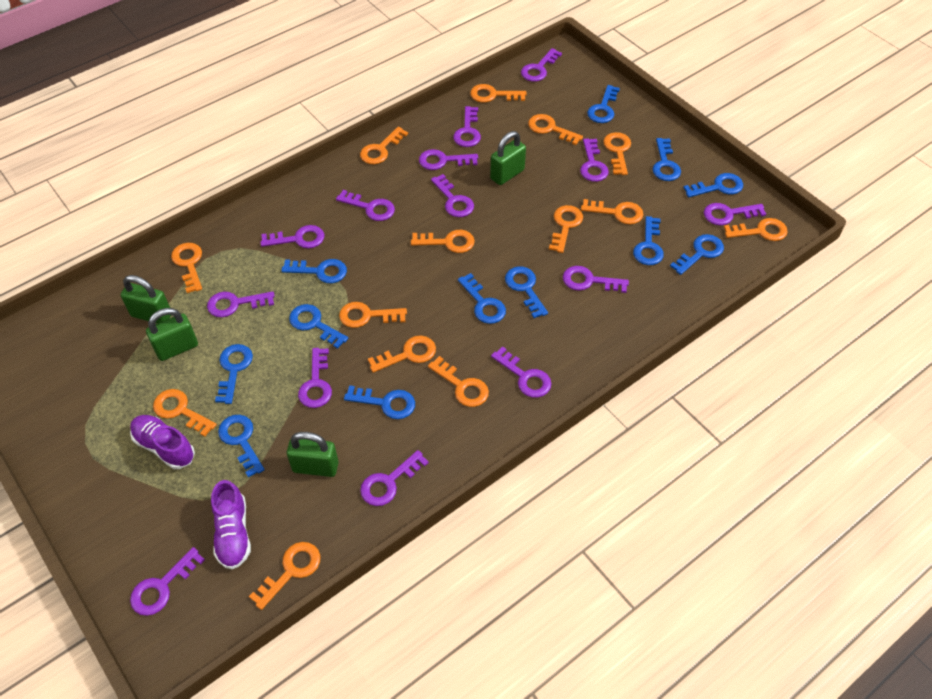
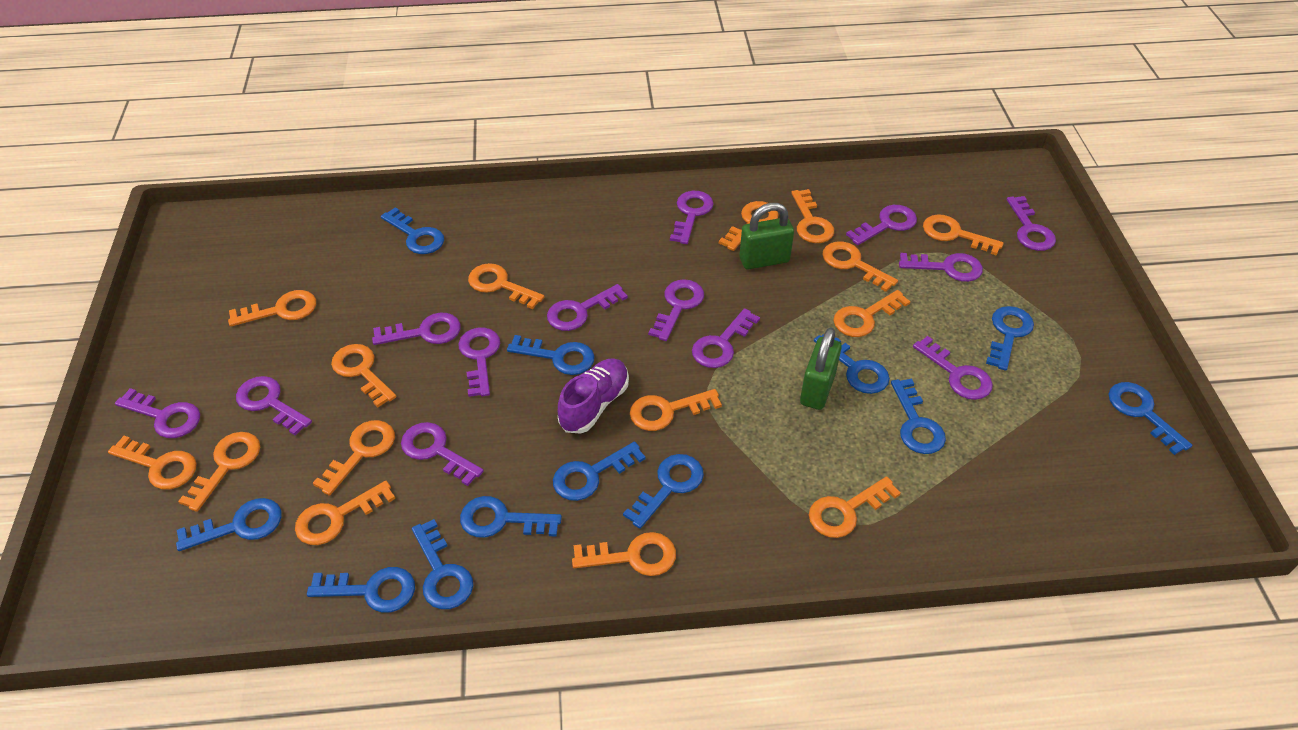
green padlock: [121,275,171,324] [146,308,198,361] [287,432,339,477] [490,131,526,185] = 4 -> [739,203,794,269] [800,327,842,410] = 2
orange key: [153,389,217,437] [171,243,202,293] [249,542,320,610] [339,302,407,328] [360,127,408,164] [368,335,436,373] [411,230,475,253] [428,356,489,407] [470,84,527,103] [528,114,583,145] [549,205,583,253] [581,199,643,224] [603,132,631,175] [724,218,788,241] = 14 -> [108,436,197,490] [178,432,260,512] [228,290,316,327] [295,481,395,545] [313,420,395,496] [331,344,396,407] [468,263,544,309] [572,532,676,576] [630,389,722,431] [719,201,779,251] [791,189,834,243] [809,476,901,538] [823,241,898,292] [833,290,910,337] [923,214,1004,256] = 15
purple key: [130,547,205,616] [207,291,275,317] [260,225,325,248] [298,348,332,408] [336,190,395,221] [360,450,429,506] [419,149,478,170] [431,174,474,217] [453,106,481,147] [491,346,552,398] [521,48,562,82] [563,266,629,293] [580,138,609,182] [704,203,766,225] = 14 -> [115,388,200,438] [236,376,312,435] [372,312,461,345] [401,422,484,486] [458,328,500,397] [547,284,628,331] [648,279,704,341] [670,191,714,244] [692,308,760,368] [846,205,917,245] [899,253,983,282] [913,336,993,400] [1007,196,1056,251] = 13
purple shoe: [130,415,195,469] [211,480,251,569] = 2 -> [558,358,629,434] = 1

